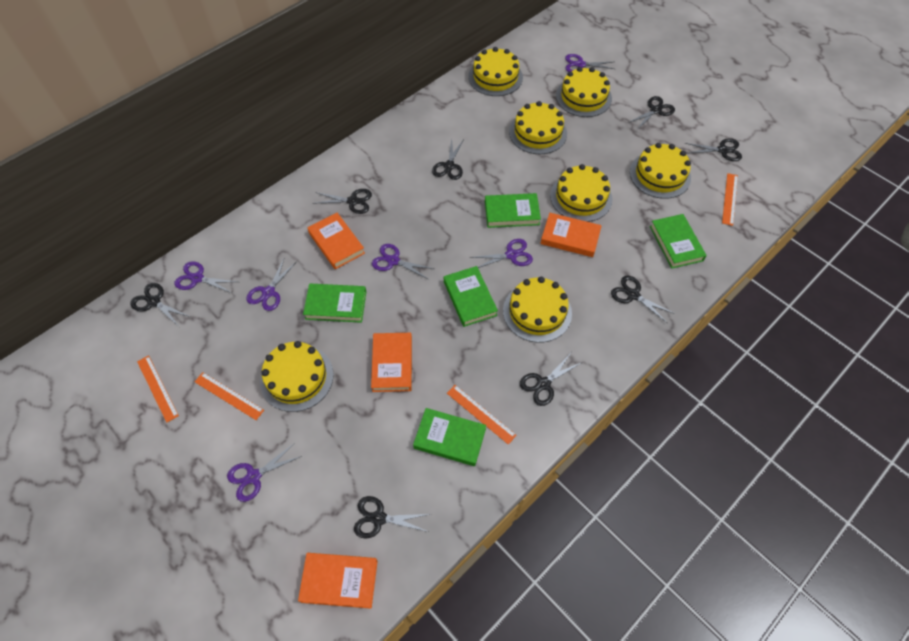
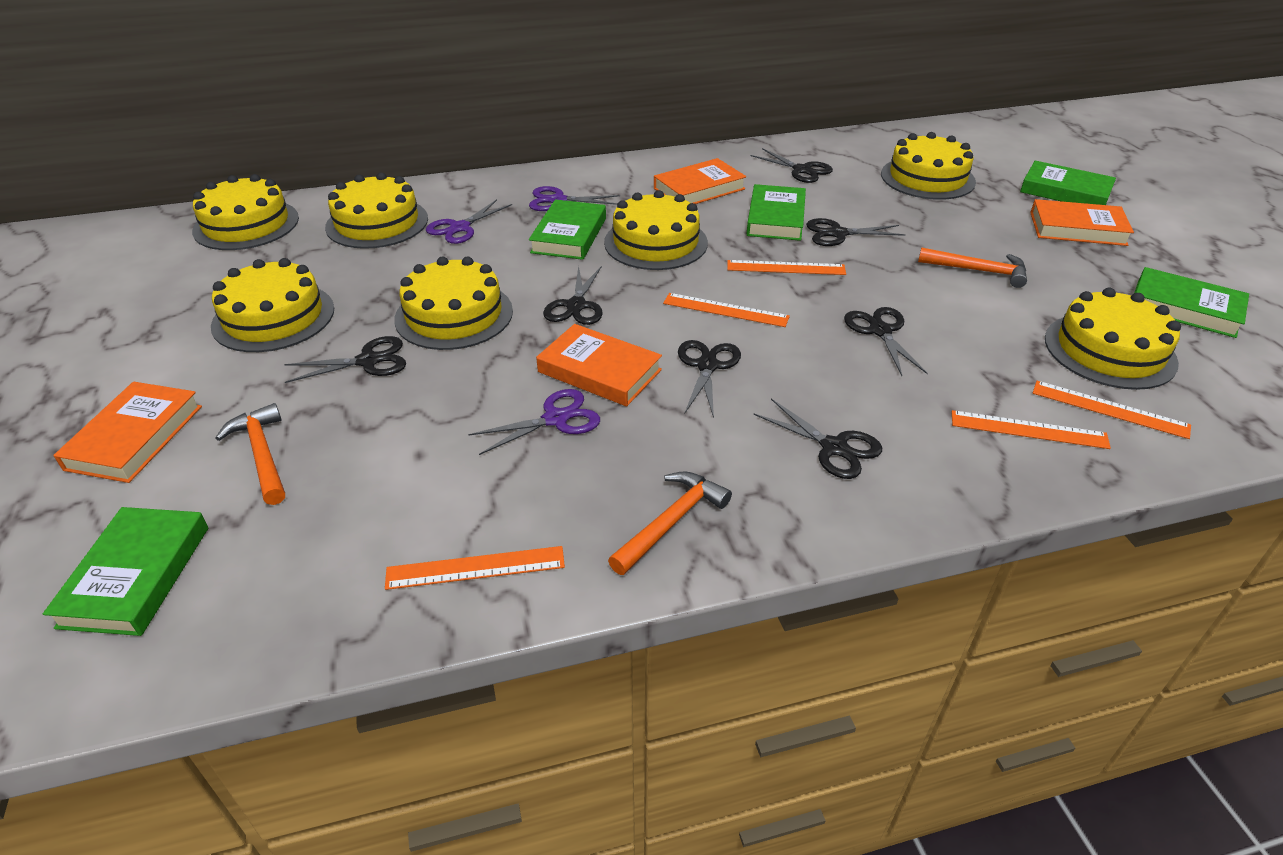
black scissors: [130,283,190,326] [315,189,372,214] [354,496,430,539] [432,139,464,180] [520,353,583,406] [611,276,675,323] [628,96,675,130] [685,138,742,161] = 8 -> [284,336,406,383] [543,266,603,325] [678,340,741,418] [750,148,833,183] [753,399,882,479] [806,218,906,246] [844,307,928,376] = 7
orange hammer: none = 0 -> [216,403,285,505] [608,471,732,575] [918,247,1027,288] = 3
orange ruler: [137,355,179,422] [195,372,264,420] [447,385,517,445] [722,173,738,226] = 4 -> [385,546,565,590] [663,293,790,327] [727,260,846,275] [952,410,1111,449] [1033,381,1191,439] = 5
purple scissors: [175,261,237,293] [227,443,302,502] [246,257,297,311] [372,244,435,279] [470,239,533,268] [565,54,614,72] = 6 -> [426,200,512,244] [468,389,600,455] [529,186,620,211] = 3

